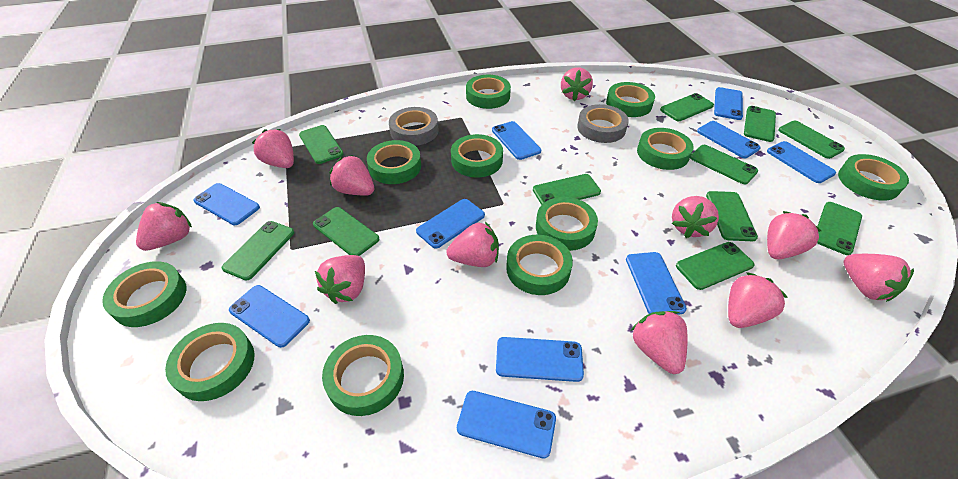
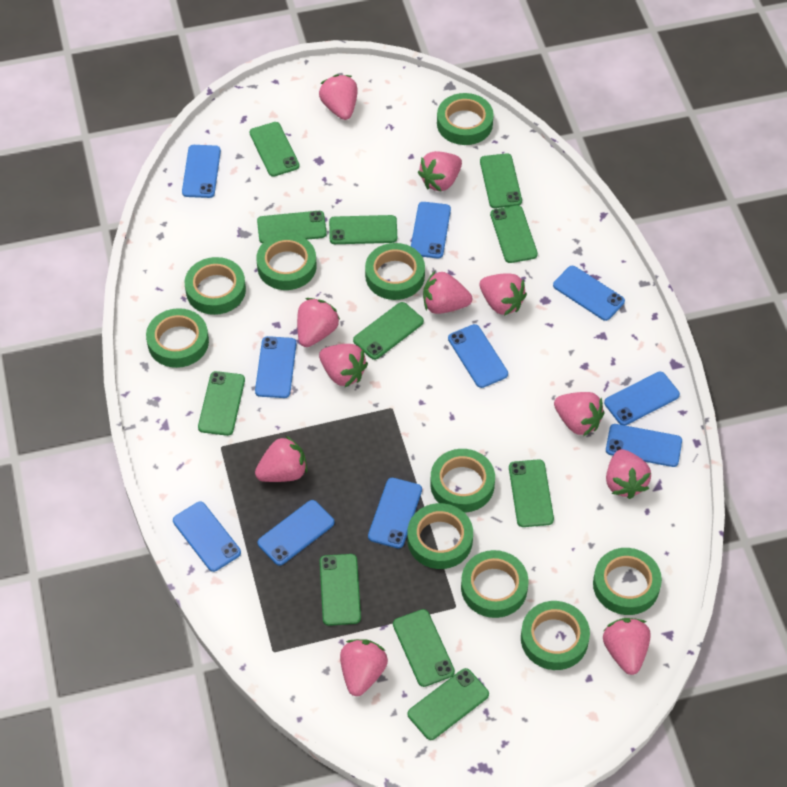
green tape: [102,261,186,327] [165,323,254,401] [322,335,404,416] [367,140,421,184] [451,134,503,178] [466,75,511,109] [506,235,573,295] [536,197,598,251] [606,82,655,117] [637,128,694,170] [838,154,909,201] = 11 -> [146,308,209,368] [185,257,246,315] [256,234,317,290] [365,243,425,300] [407,503,473,569] [430,449,495,513] [437,93,494,145] [461,550,529,618] [521,601,590,670] [593,548,662,615] = 10
grey tape: [389,107,439,146] [577,104,629,143] = 2 -> none = 0

